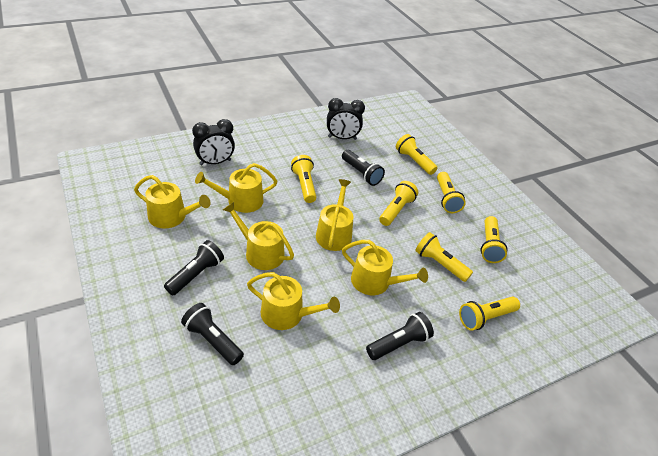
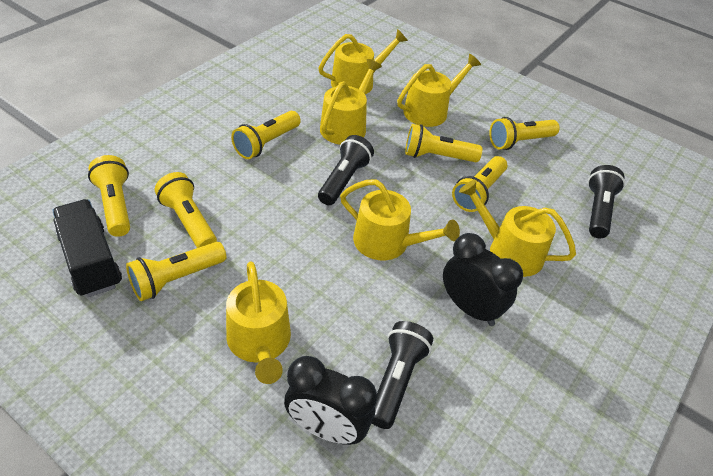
black flashlight: [164,240,224,295] [181,303,244,365] [342,150,385,186] [366,312,434,360] = 4 -> [318,135,374,205] [372,321,433,429] [588,165,625,238] = 3
black truck: none = 0 -> [52,199,122,297] = 1

